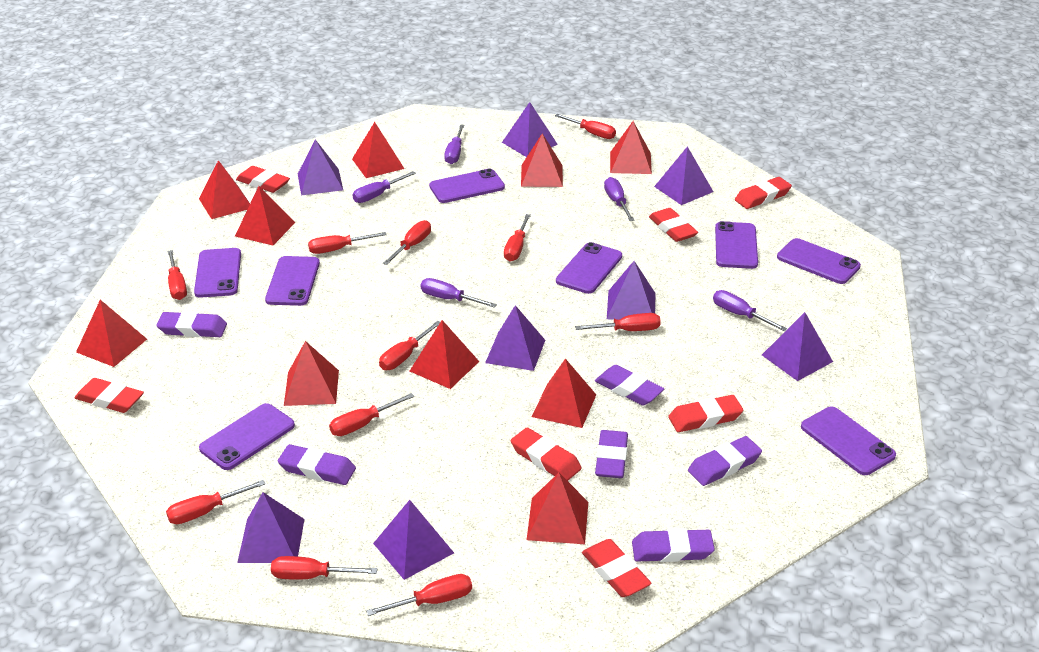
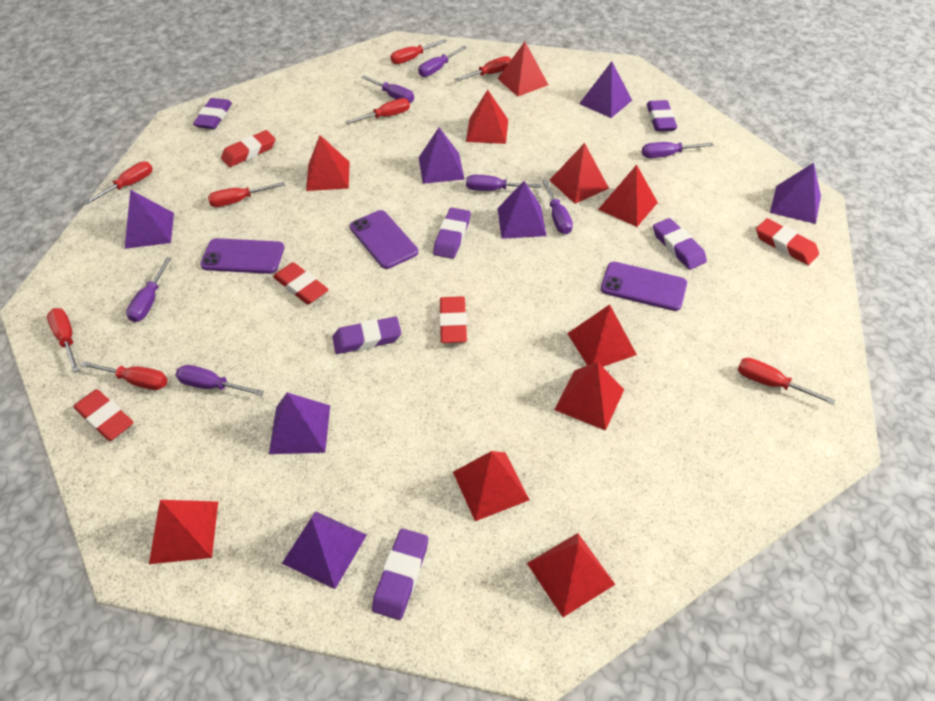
purple phone: [194,248,241,298] [199,403,295,470] [265,256,320,306] [429,169,505,203] [556,242,622,294] [715,221,758,269] [777,238,861,284] [801,407,896,475] = 8 -> [200,238,284,274] [350,210,418,269] [601,262,687,311] = 3
purple pyramid: [237,492,305,563] [298,139,343,195] [373,500,454,580] [485,305,545,371] [502,102,558,157] [607,261,656,320] [654,146,713,205] [762,312,833,381] = 8 -> [125,190,174,249] [269,393,330,454] [282,511,367,589] [419,127,464,184] [498,181,547,239] [579,61,632,118] [770,163,821,224] = 7
purple screwdriver: [353,171,416,203] [420,278,497,308] [444,124,464,164] [604,177,635,221] [713,290,787,331] = 5 -> [126,257,172,322] [176,365,264,396] [361,75,414,103] [418,46,467,77] [466,175,542,191] [542,180,573,234] [642,142,714,158] = 7
red eraser: [75,378,144,413] [236,166,290,193] [511,428,582,481] [582,539,651,597] [649,208,698,242] [668,395,743,432] [735,177,792,209] = 7 -> [74,389,134,441] [221,130,276,167] [273,262,329,304] [439,296,467,343] [756,218,819,265] = 5
red screwdriver: [166,480,265,524] [168,250,187,300] [271,556,377,580] [308,232,387,254] [329,393,414,436] [366,574,472,616] [379,321,440,370] [383,220,431,265] [504,214,531,262] [555,114,616,139] [575,313,661,331] = 11 -> [47,308,79,373] [81,361,168,390] [85,161,153,205] [208,182,285,207] [345,98,410,124] [390,39,447,64] [454,56,511,81] [738,358,835,405] = 8

